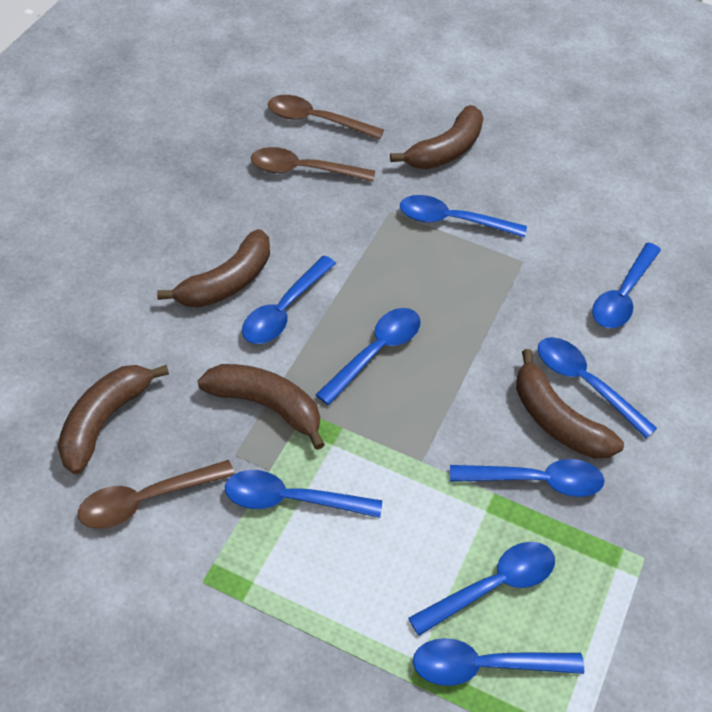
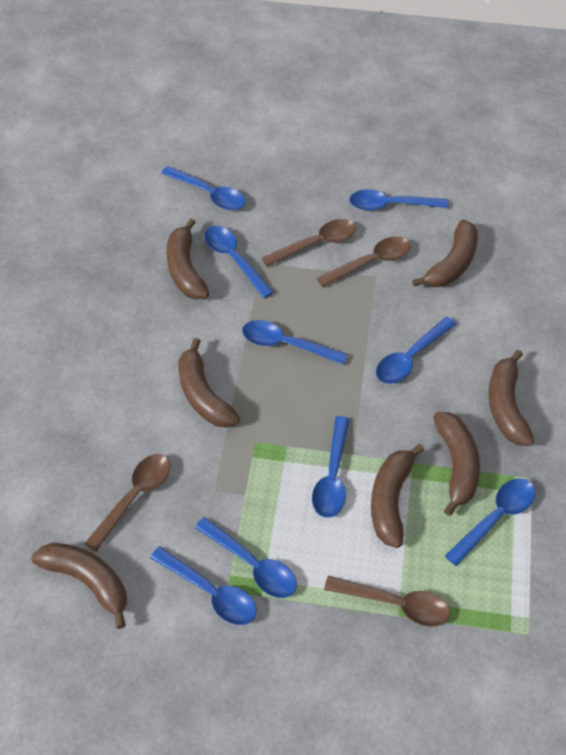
brown banana: [58,365,169,474] [157,229,270,308] [198,364,325,450] [390,105,483,169] [516,349,624,458] = 5 -> [31,543,127,629] [166,219,210,300] [178,338,240,428] [371,444,424,548] [412,219,478,287] [433,412,480,516] [488,350,534,446] = 7
brown spoon: [78,460,235,529] [251,147,375,182] [268,95,384,139] = 3 -> [85,454,170,552] [262,219,356,267] [317,236,411,287] [324,575,450,627] = 4

